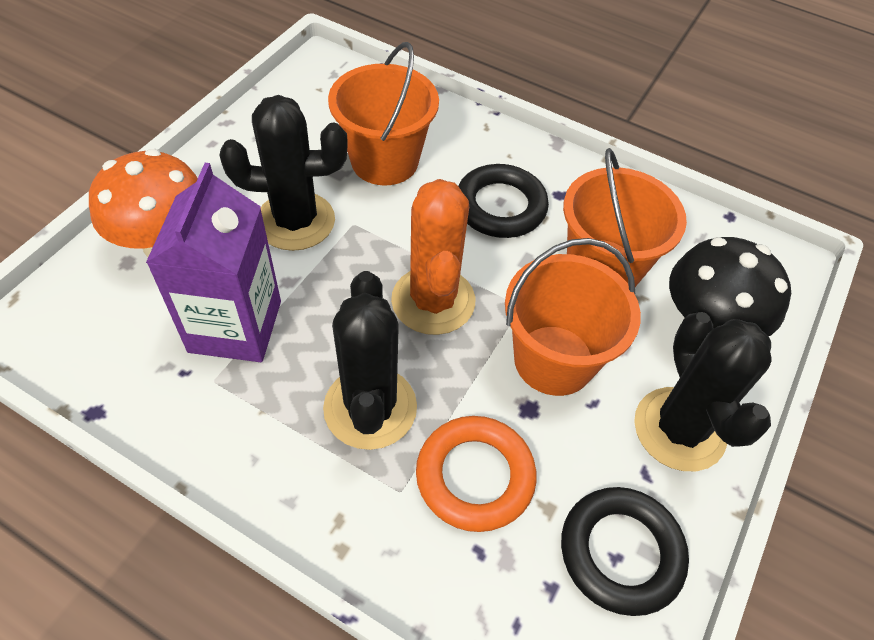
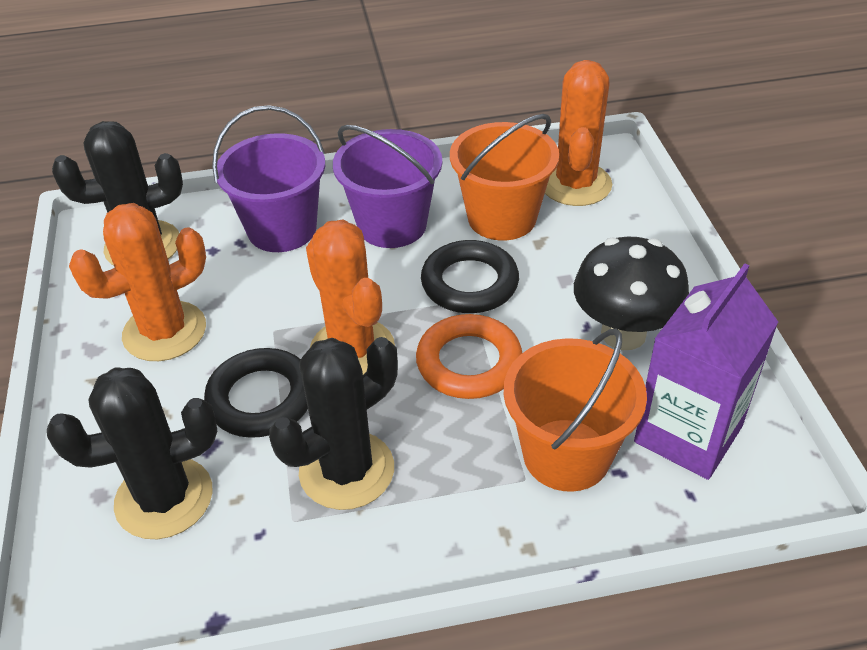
orange bucket: [328,42,439,186] [505,238,641,396] [563,148,687,287] = 3 -> [450,114,559,241] [504,329,647,492] = 2
orange cactus: [391,179,475,335] = 1 -> [69,203,206,361] [306,220,395,374] [545,60,612,206] = 3
orange mushroom: [89,149,198,257] = 1 -> none = 0
purple bucket: none = 0 -> [212,105,325,252] [333,125,442,248] = 2

